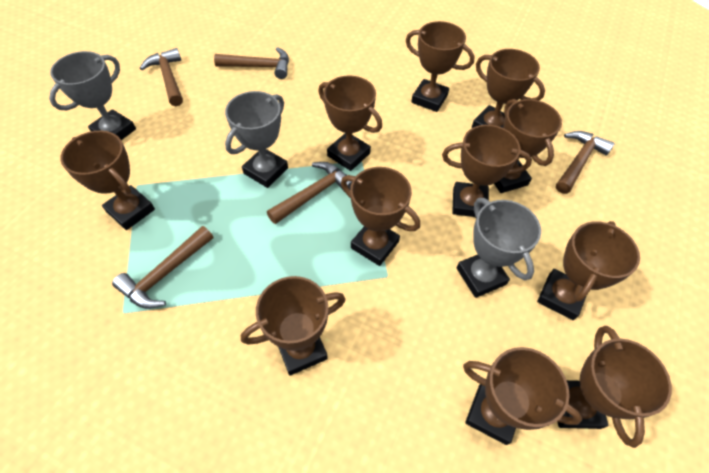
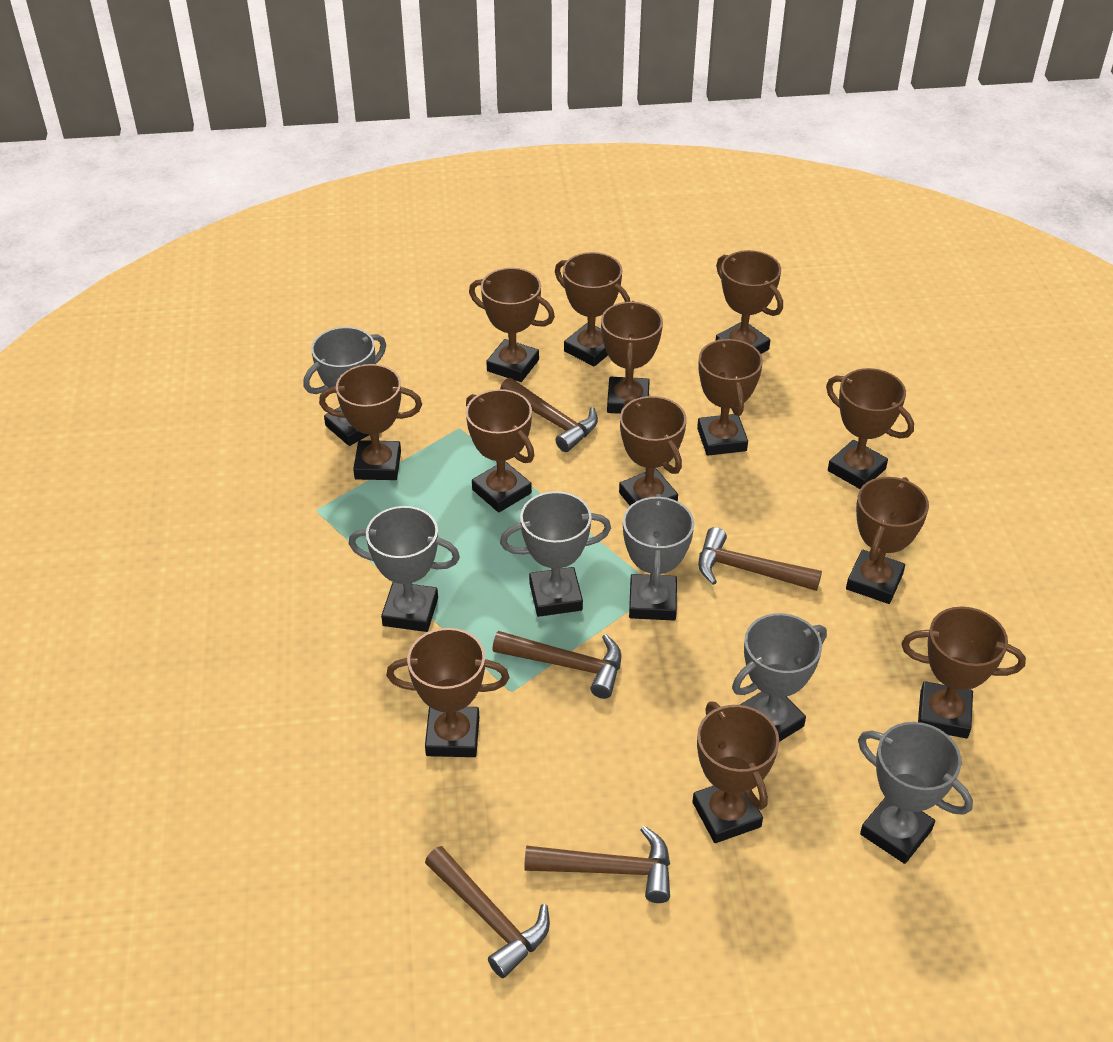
brown trophy: [60,131,155,230] [241,276,346,376] [318,75,382,171] [341,167,420,266] [406,21,475,112] [442,125,532,217] [463,347,582,445] [472,49,545,128] [494,99,562,193] [537,221,640,320] [558,326,672,448] = 11 -> [319,364,422,480] [386,628,509,757] [466,389,535,512] [469,268,555,382] [555,252,630,366] [601,301,663,414] [619,396,686,506] [692,702,779,843] [697,338,763,456] [716,250,783,354] [826,368,914,489] [846,477,929,604] [901,606,1026,738] = 13
grey trophy: [49,51,136,140] [225,91,288,188] [457,198,541,298] = 3 -> [303,327,386,446] [349,506,460,632] [500,491,611,617] [623,494,694,620] [732,613,827,742] [858,722,973,864] = 6

